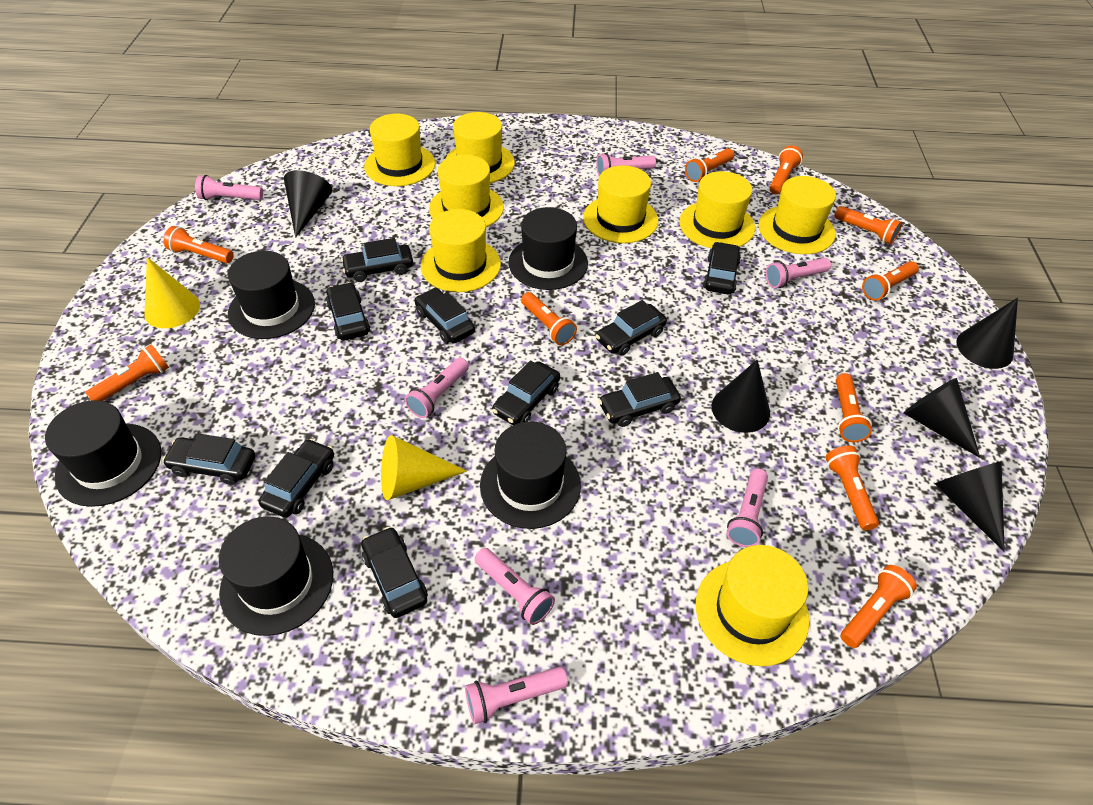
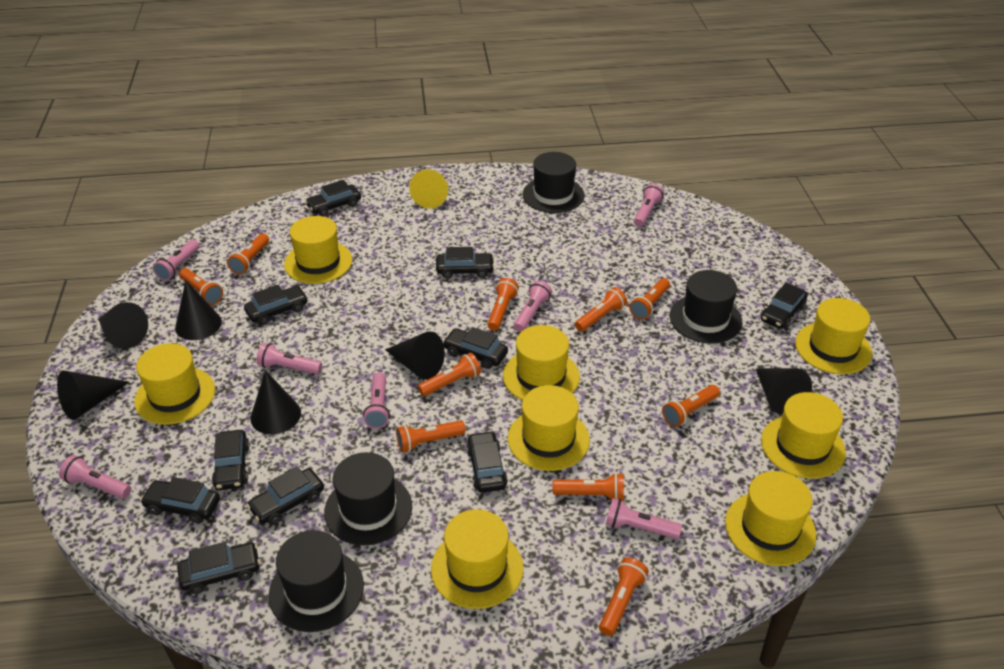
black cone: [284,170,332,238] [712,360,770,433] [904,378,980,458] [934,461,1005,552] [956,298,1018,369] = 5 -> [57,371,129,420] [98,302,148,349] [175,281,222,340] [250,370,301,434] [385,331,445,380] [756,368,812,415] = 6
black hat: [45,400,161,507] [219,516,333,636] [228,251,315,339] [480,421,581,529] [509,207,588,290] = 5 -> [269,530,364,632] [324,452,412,545] [523,152,585,213] [670,270,743,343] = 4
yellow cone: [144,257,200,328] [381,435,467,500] = 2 -> [409,169,448,209] = 1

